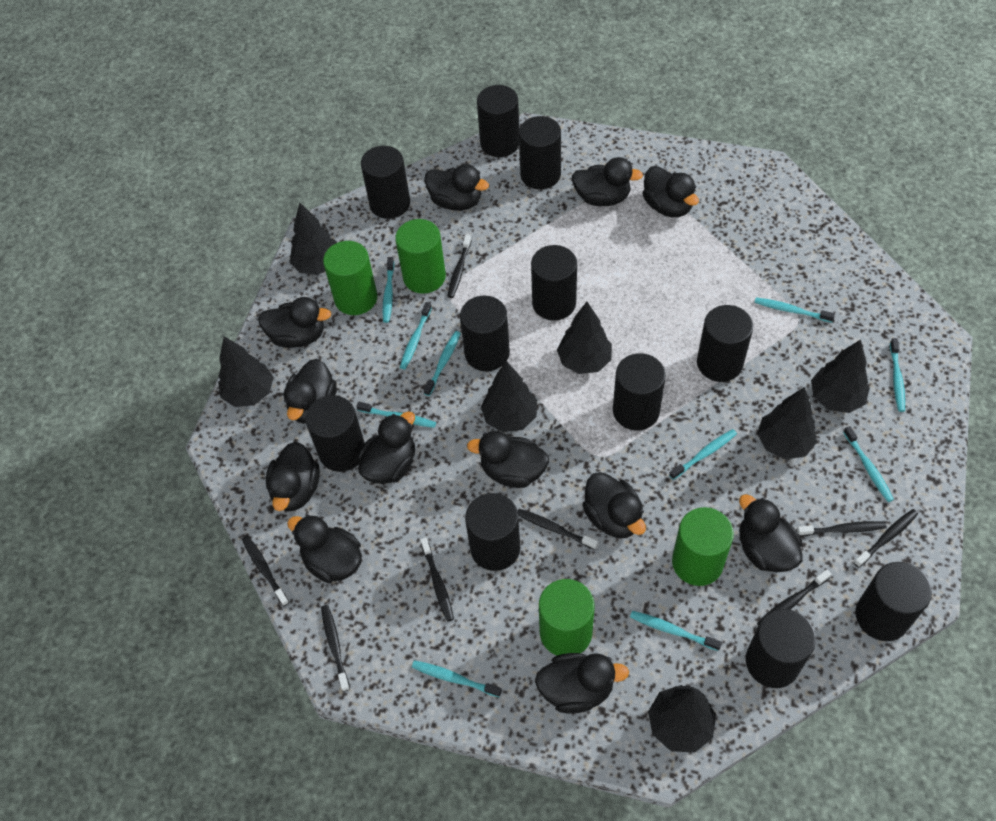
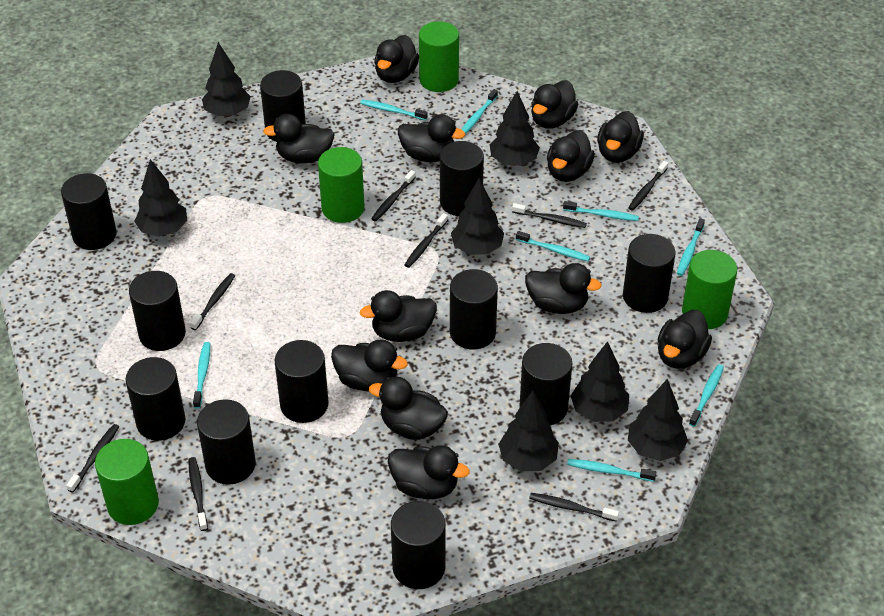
turquoise toothbrush: [356,402,436,428] [382,257,394,323] [400,302,432,369] [412,660,502,697] [424,331,461,396] [630,611,722,651] [669,429,737,480] [754,297,835,323] [843,426,894,502] [890,338,905,412] = 10 -> [193,342,210,409] [360,100,428,120] [461,89,498,134] [516,231,590,261] [563,201,639,221] [567,459,656,482] [677,218,705,276] [689,365,724,427] = 8

